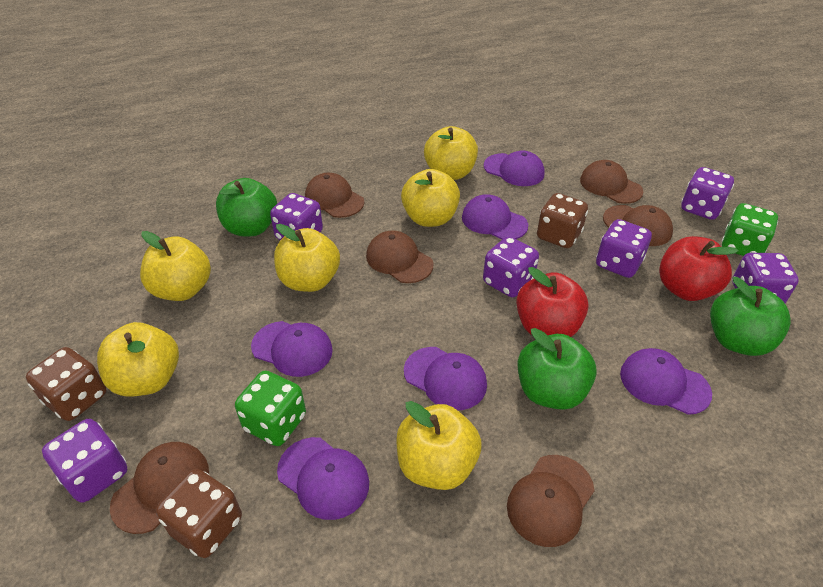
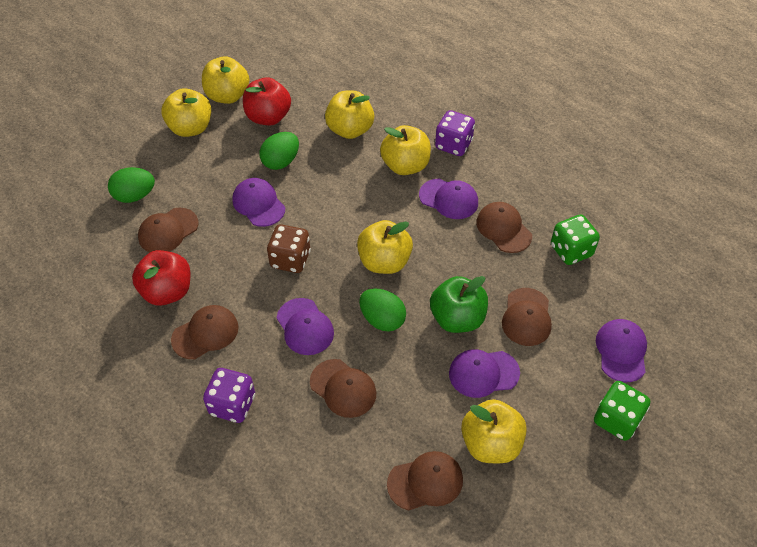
brown dice: [26,347,106,421] [156,469,242,558] [537,193,588,248] = 3 -> [267,224,311,273] = 1
green apple: [216,178,277,236] [517,328,597,410] [710,277,791,356] = 3 -> [430,276,488,333] = 1
green egg: none = 0 -> [108,167,155,203] [260,132,299,170] [359,288,406,332] = 3
purple cap: [251,321,333,377] [277,437,369,520] [404,347,487,410] [462,194,528,239] [483,150,544,186] [620,348,712,415] = 6 -> [232,178,285,227] [277,298,334,355] [419,179,478,219] [449,349,520,398] [596,319,647,382] = 5
purple dice: [42,419,127,503] [270,193,323,240] [483,236,539,297] [596,219,652,278] [681,167,734,220] [732,253,799,304] = 6 -> [203,368,255,423] [435,110,475,156] = 2

